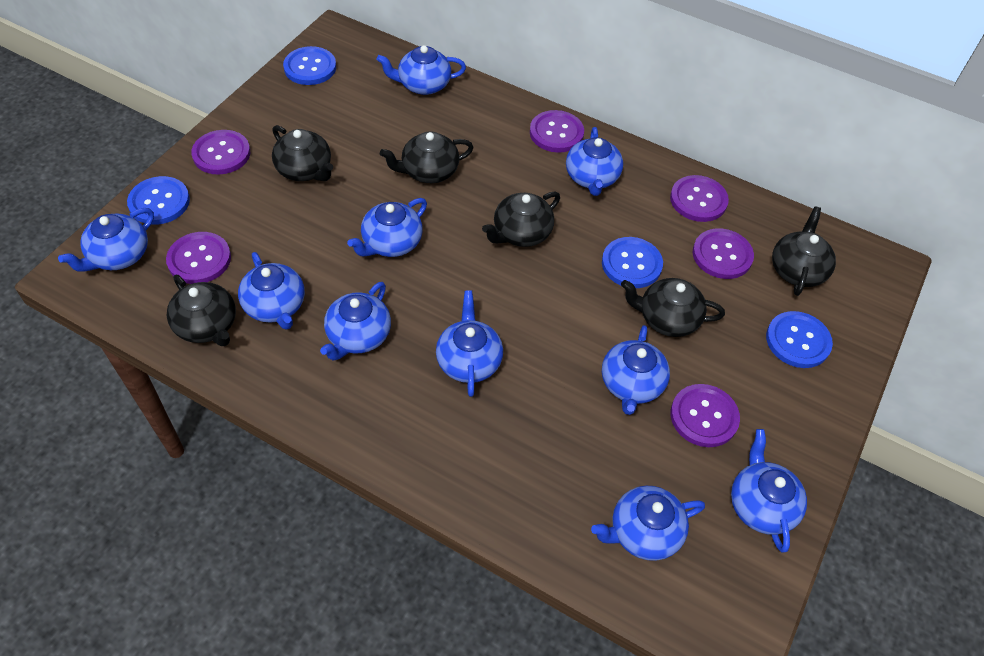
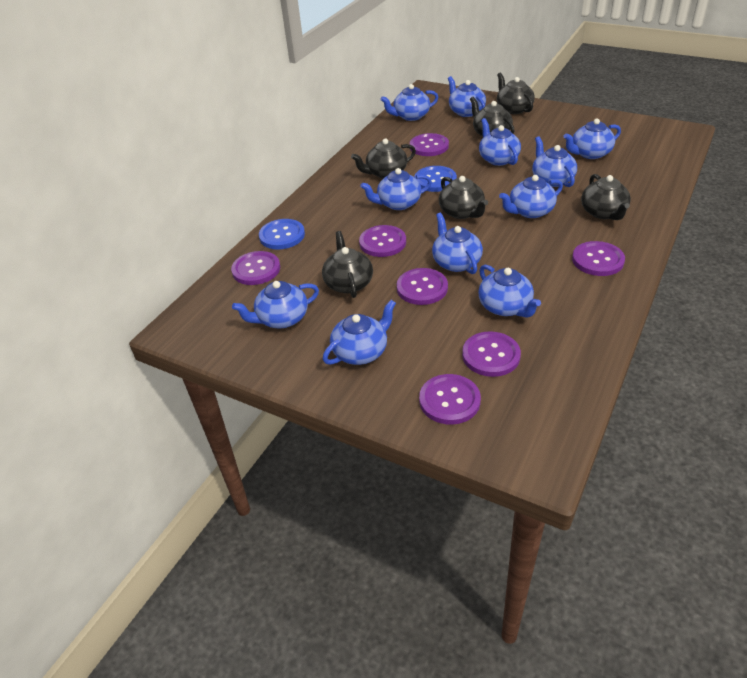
blue button: [127,176,190,225] [283,46,336,85] [602,237,663,288] [766,311,833,368] = 4 -> [259,219,305,250] [414,166,457,192] = 2
blue teapot: [58,208,154,272] [238,252,305,330] [320,282,391,361] [347,198,427,257] [377,45,466,95] [436,291,503,397] [566,127,623,196] [591,486,705,561] [602,325,670,415] [731,429,807,553] = 10 -> [232,281,319,328] [323,300,396,365] [360,168,432,210] [380,84,438,121] [432,213,483,274] [448,76,486,117] [478,265,541,318] [479,118,521,166] [499,175,563,218] [532,136,577,187] [564,119,621,159] = 11
purple button: [166,232,231,284] [191,130,250,175] [530,110,584,153] [670,175,729,222] [670,384,740,447] [693,228,754,279] = 6 -> [231,251,280,285] [359,225,406,257] [397,268,448,305] [410,133,449,156] [419,374,481,425] [462,331,521,377] [572,241,625,276] = 7

